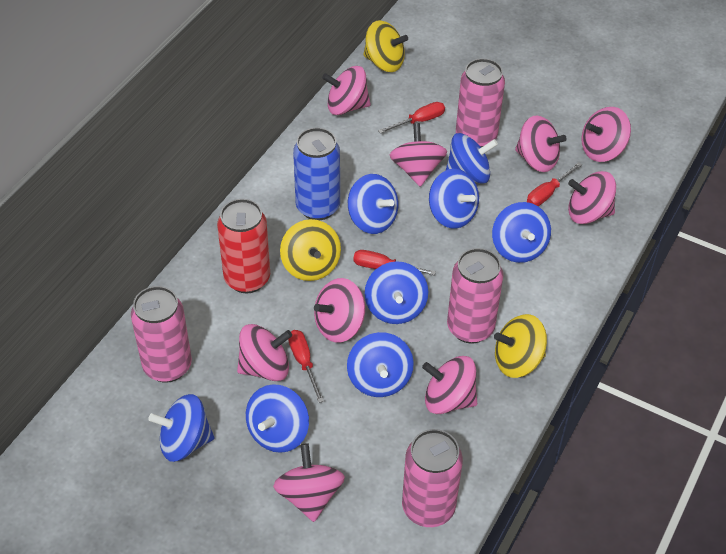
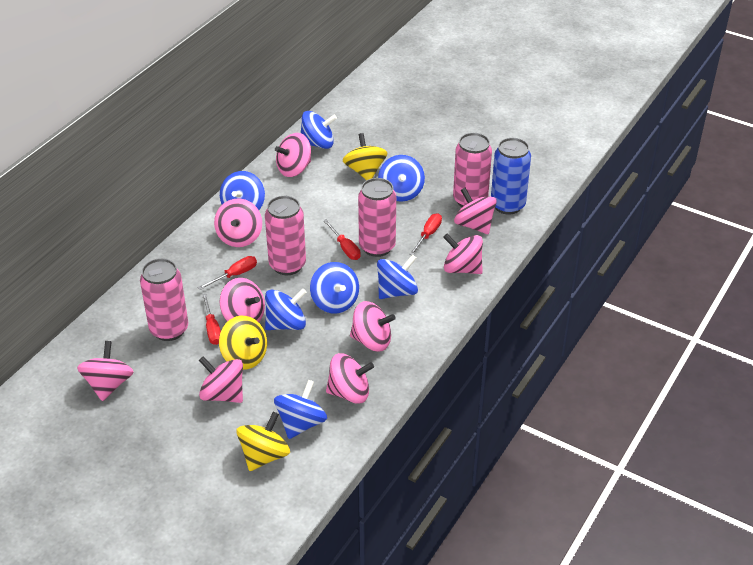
blue spinning top: [148,394,214,462] [246,384,309,453] [347,332,414,397] [348,174,398,234] [365,261,428,324] [429,169,479,229] [446,133,498,184] [492,202,551,263] = 8 -> [220,171,265,210] [265,288,307,330] [274,380,327,439] [300,111,337,149] [310,262,359,314] [377,255,418,299] [378,155,425,202] = 7
red can: [217,199,270,293] = 1 -> none = 0

